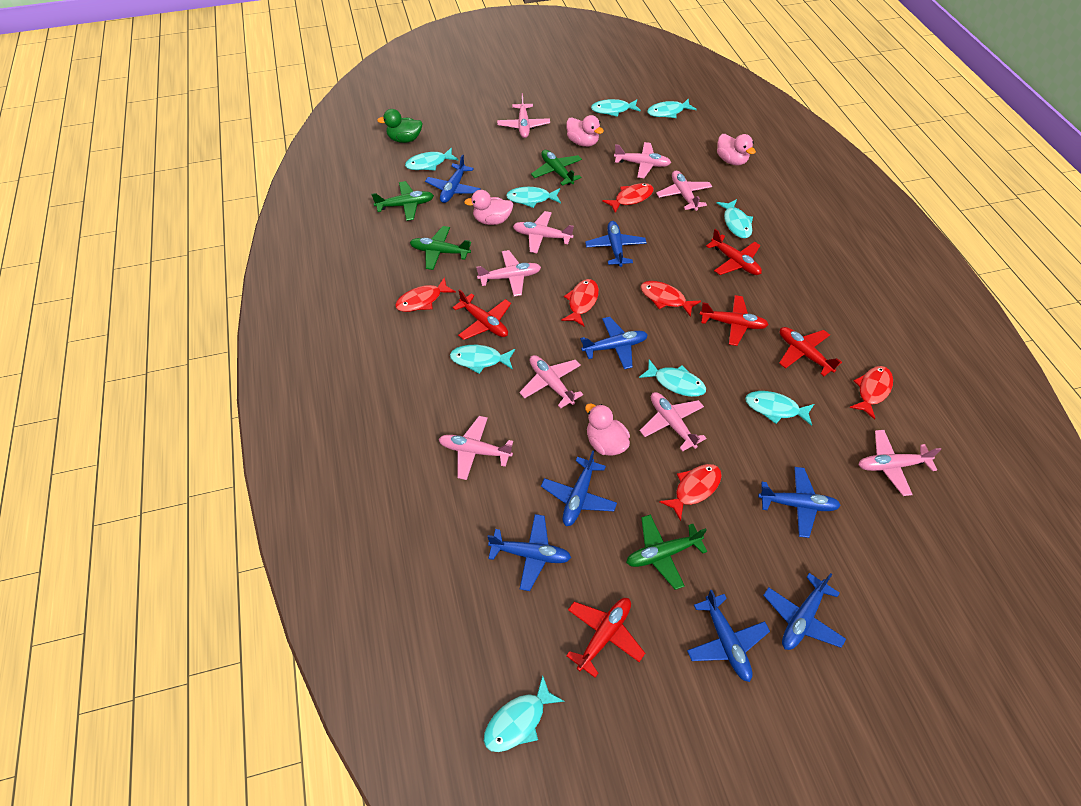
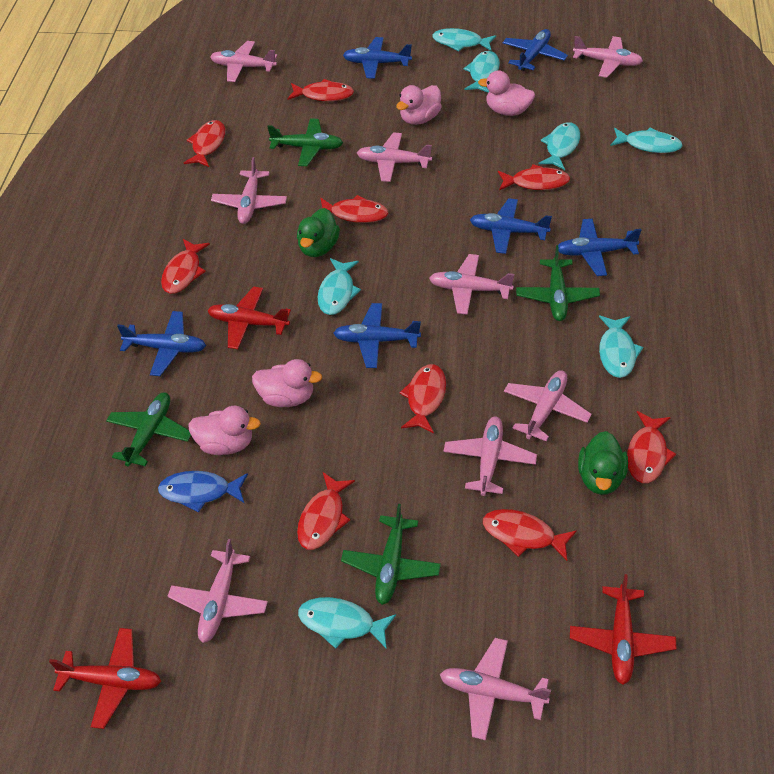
blue fish: none = 0 -> [158,471,248,513] = 1
blue plane: [425,154,481,203] [488,514,571,591] [541,450,617,526] [580,317,648,369] [585,221,647,267] [687,590,770,682] [758,467,841,538] [763,573,846,650] = 8 -> [117,311,206,376] [334,303,421,368] [343,37,412,79] [470,198,552,254] [503,29,568,71] [558,219,641,276] = 6
green duck: [377,109,423,143] = 1 -> [297,208,340,257] [578,431,628,495] = 2
red fish: [395,277,456,312] [561,279,599,326] [602,183,654,213] [641,281,701,317] [659,464,722,521] [849,366,893,420] = 6 -> [161,239,210,294] [184,120,225,167] [288,79,354,101] [297,472,355,550] [321,195,389,223] [399,364,446,433] [483,509,577,561] [498,164,570,191] [627,411,676,483] = 9
red plane: [452,289,511,340] [566,598,645,678] [700,295,769,346] [706,229,762,275] [779,327,842,376] = 5 -> [49,628,161,729] [207,286,291,349] [570,574,676,685] = 3
turquoise fish: [405,147,458,171] [450,345,515,374] [484,676,564,752] [506,187,561,208] [591,99,641,117] [639,359,706,397] [647,99,697,118] [717,199,753,238] [745,391,814,426] = 9 -> [298,597,396,649] [318,258,361,315] [432,28,496,52] [463,51,500,93] [538,122,580,170] [599,316,643,378] [610,127,683,153] = 7

